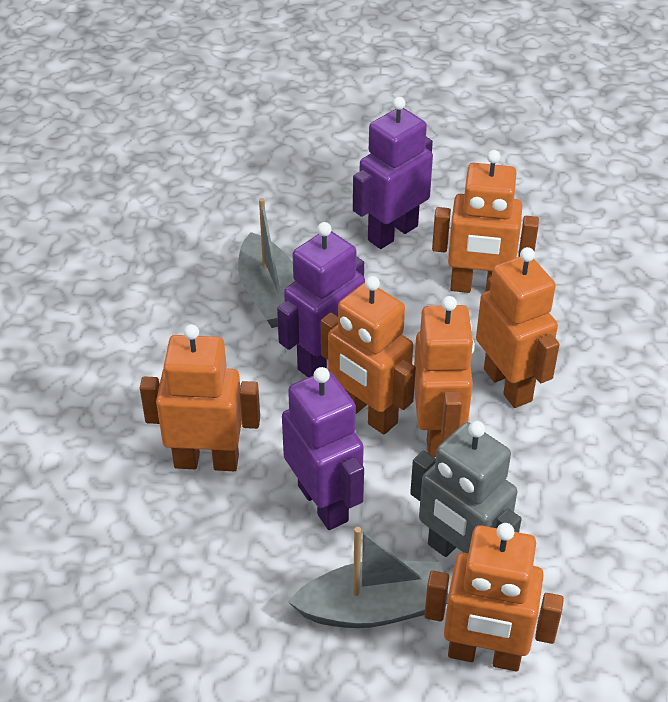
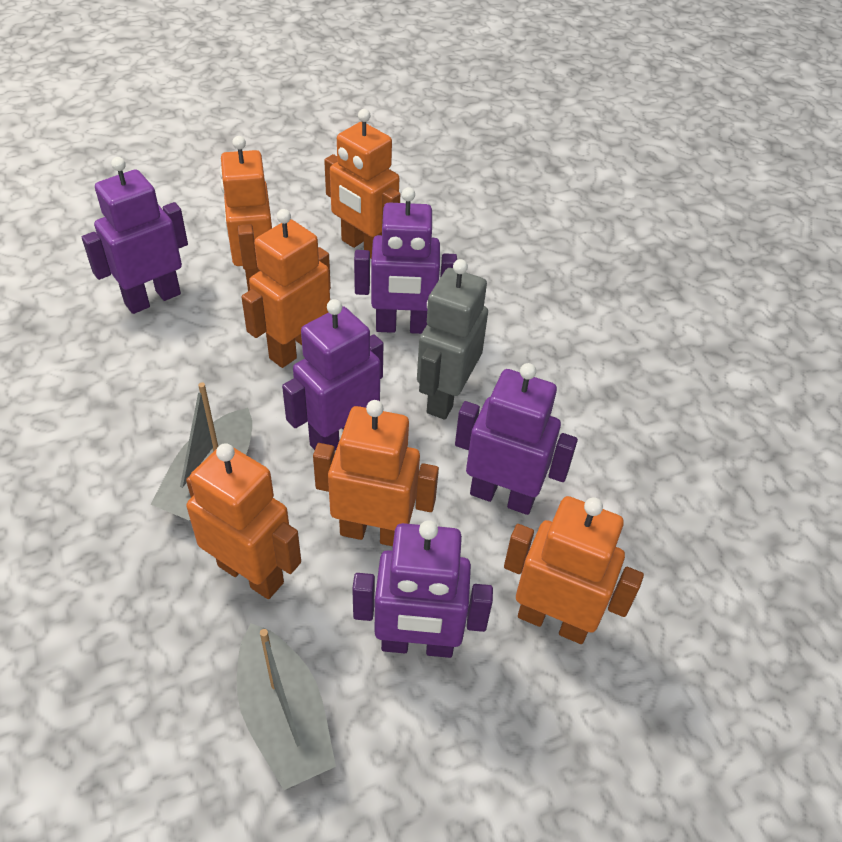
purple robot: [277,222,365,378] [282,367,364,530] [353,97,433,249] = 3 -> [82,157,188,314] [282,299,383,450] [352,520,493,658] [354,187,457,334] [455,363,578,515] = 5

